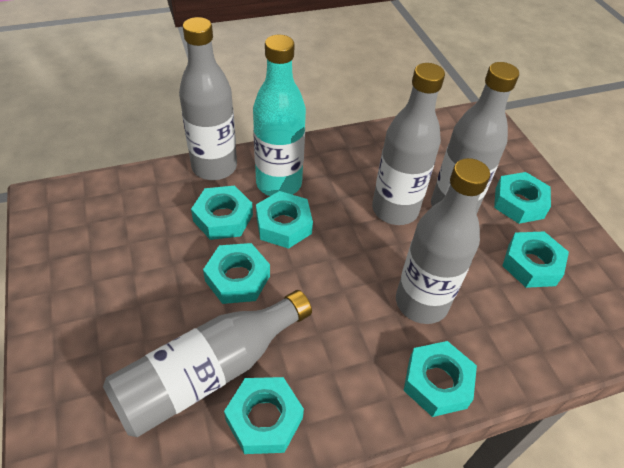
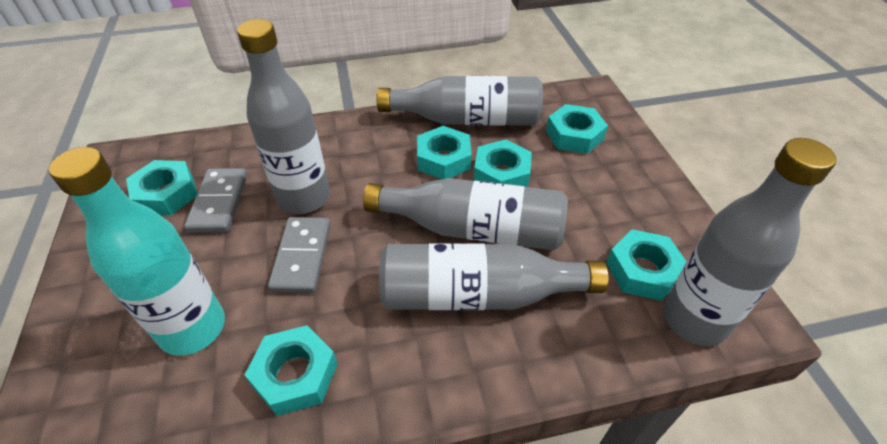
grey domino: none = 0 -> [184,168,247,233] [268,217,331,293] = 2
turquoise nut: [191,186,253,240] [203,243,270,304] [224,377,304,454] [256,191,313,249] [403,341,477,417] [494,172,551,224] [502,232,569,288] = 7 -> [126,160,197,215] [245,325,338,416] [417,126,472,179] [474,139,532,187] [546,104,608,154] [606,229,687,301] = 6

